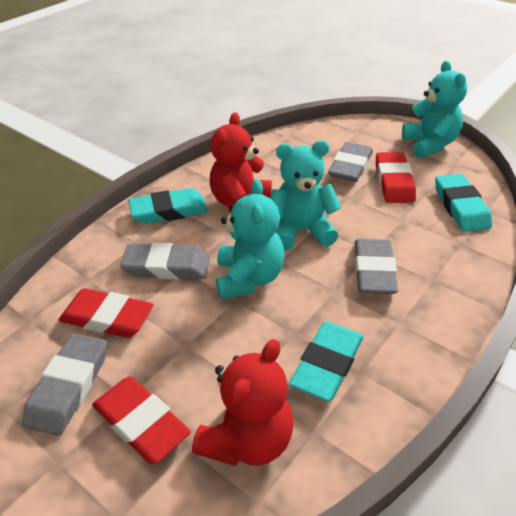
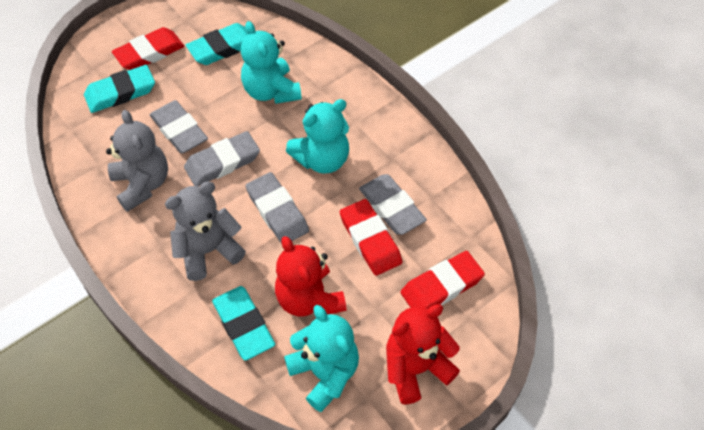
grey teddy bear: none = 0 -> [106,110,168,212] [165,181,246,281] = 2

